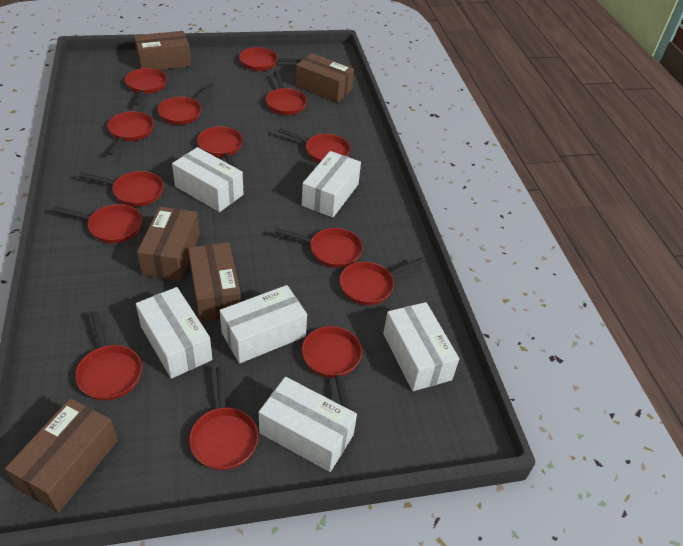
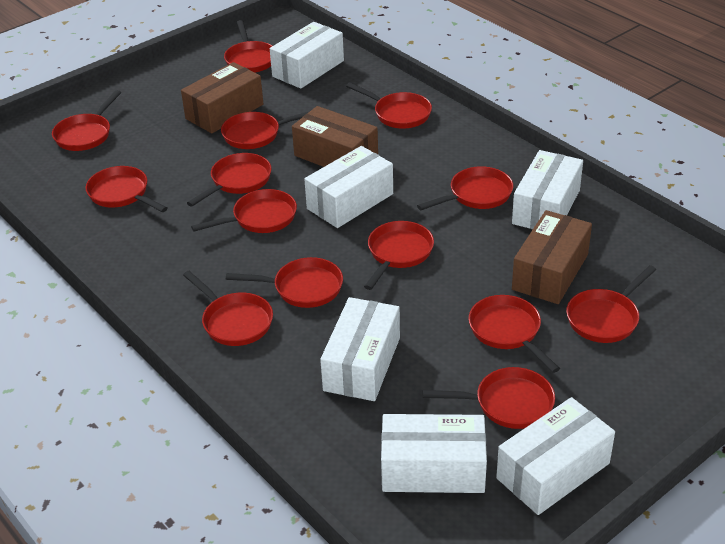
brown box: [5,398,118,513] [134,31,191,70] [137,206,200,281] [188,242,241,322] [296,53,354,103] = 5 -> [181,62,264,133] [292,106,378,167] [512,210,592,304] = 3

